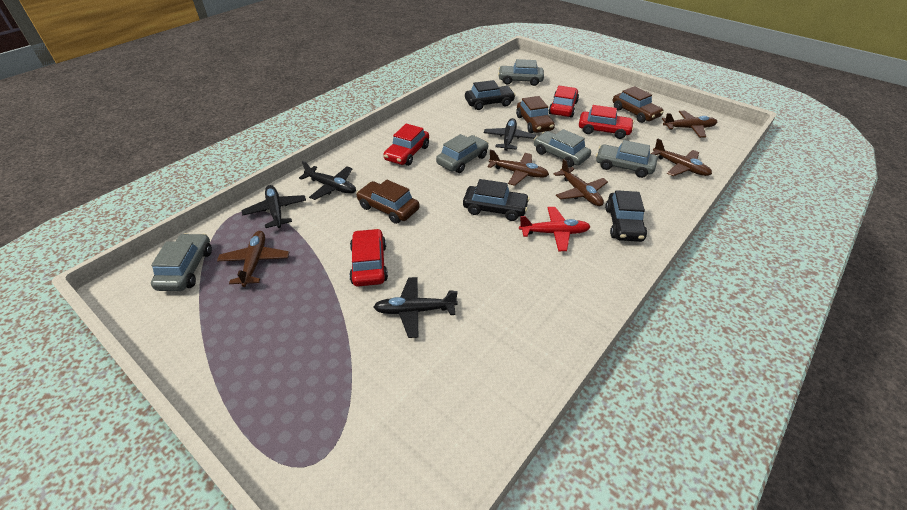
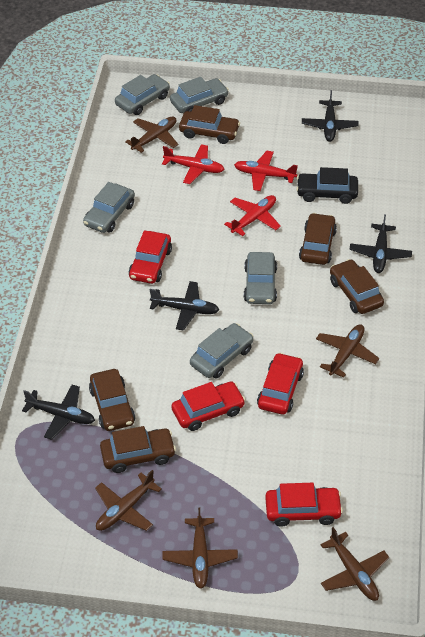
black car: [463,179,530,221] [465,80,516,110] [605,190,647,242] = 3 -> [296,167,358,204] = 1
brown car: [356,180,420,224] [516,96,555,133] [613,86,664,123] = 3 -> [89,369,135,431] [100,426,176,473] [179,105,240,144] [299,213,337,265] [330,259,384,314] = 5
red plane: [519,207,591,251] = 1 -> [162,144,225,184] [224,195,281,236] [234,151,298,191] = 3

